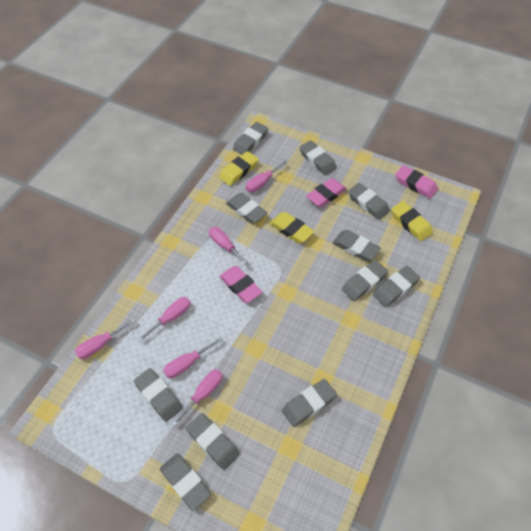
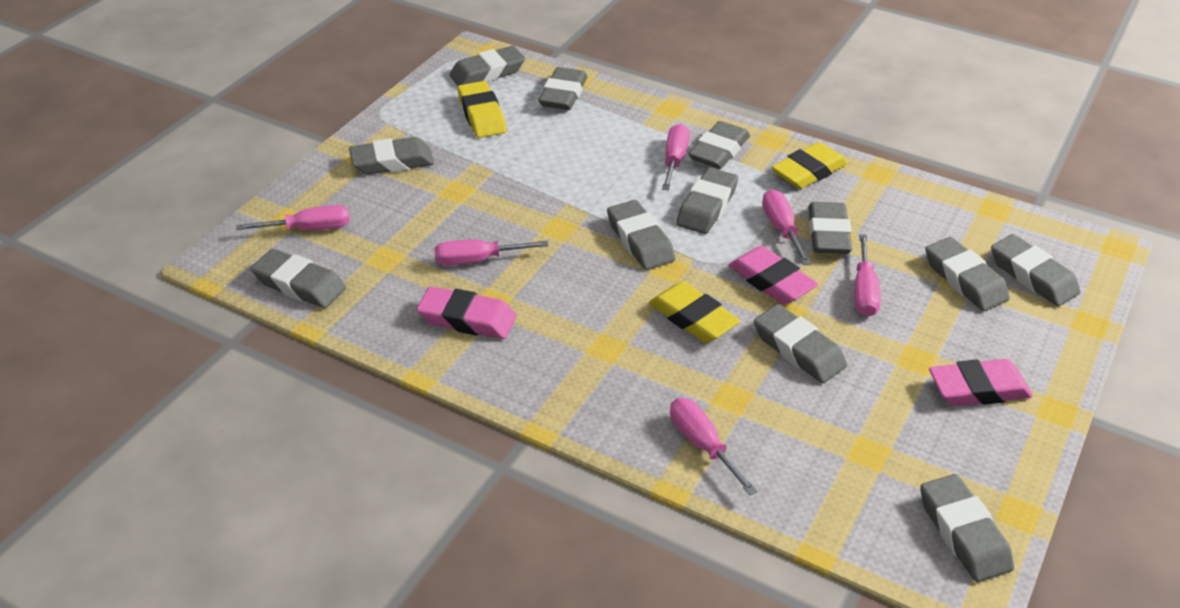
grey eraser: [134,368,182,422] [160,453,211,511] [186,413,240,470] [226,193,267,224] [233,122,268,155] [282,379,337,427] [299,140,337,175] [333,230,381,261] [342,260,388,301] [348,183,390,220] [373,266,420,307] = 11 -> [251,249,346,308] [349,137,434,175] [449,46,525,86] [539,67,588,110] [607,200,675,270] [676,168,738,234] [688,121,750,169] [754,304,847,383] [808,202,852,254] [920,474,1014,582] [925,237,1010,311] [991,234,1080,306] = 12

